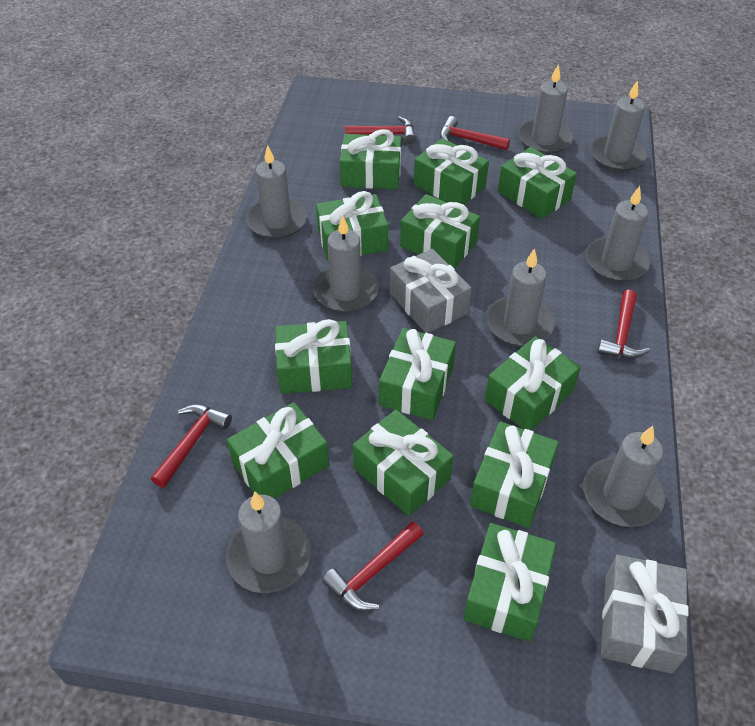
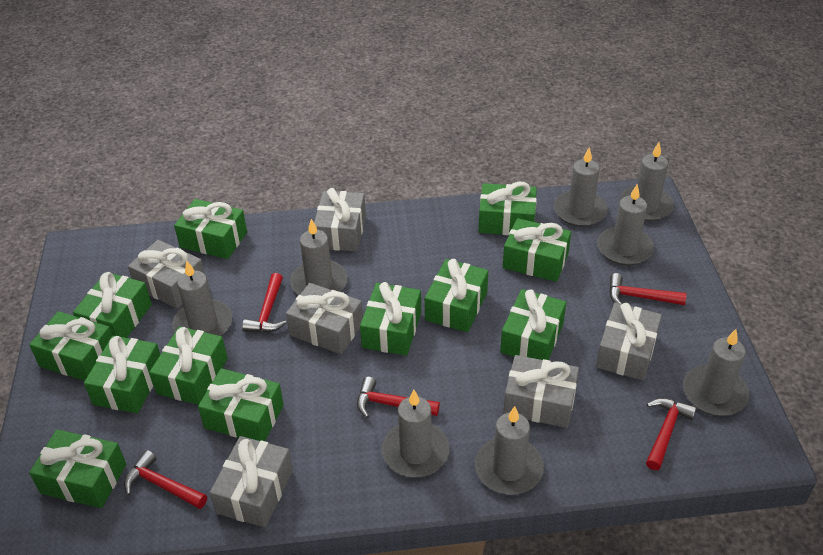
grey gift: [390,249,472,333] [601,555,688,674] = 2 -> [128,240,205,309] [210,436,293,527] [286,283,363,354] [314,188,366,251] [503,355,579,428] [596,302,662,381] = 6

